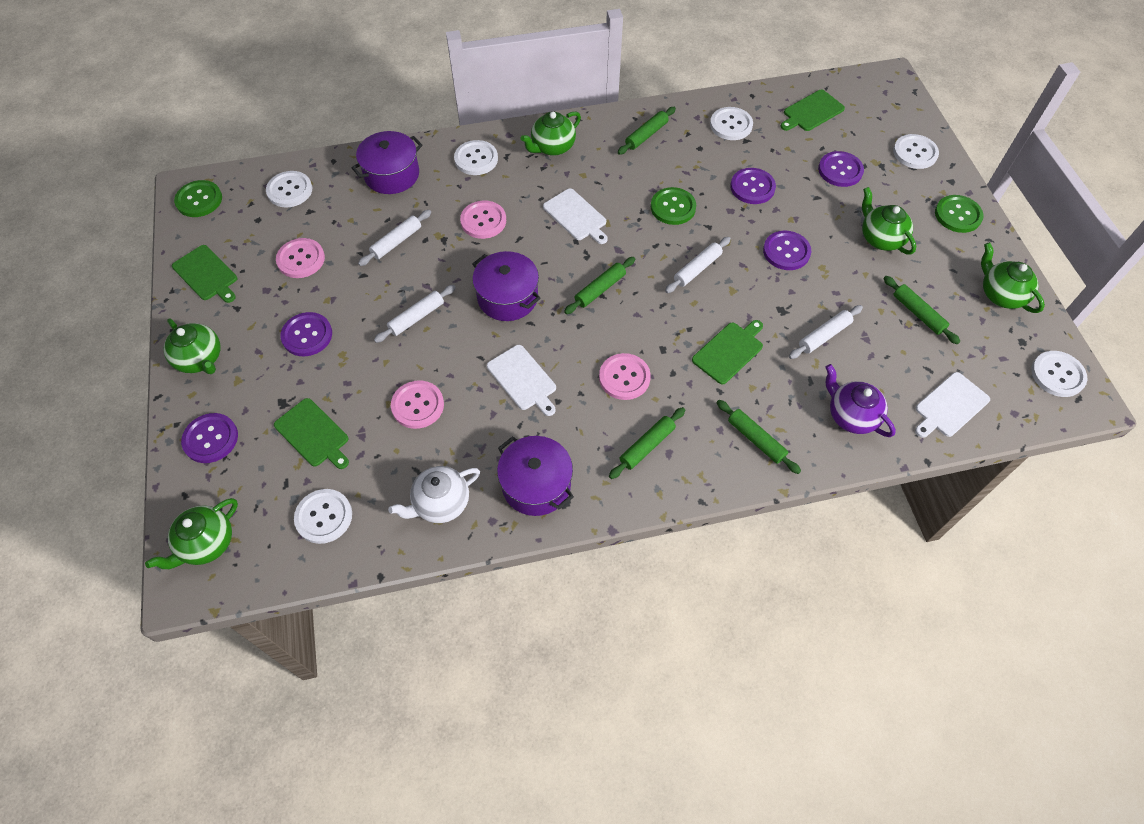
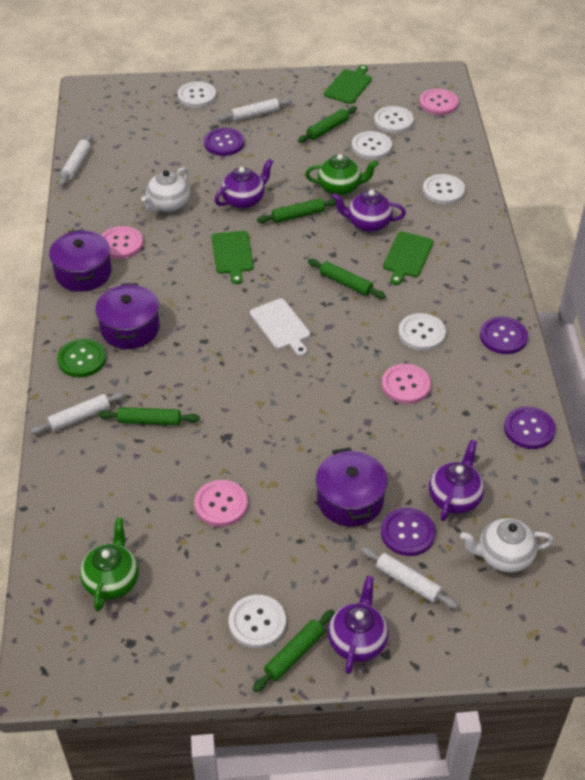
green button: [174,180,222,217] [651,187,696,225] [935,195,984,233] = 3 -> [57,339,106,377] = 1
green cutting board: [172,245,237,303] [274,398,349,469] [692,320,763,384] [780,90,845,131] = 4 -> [212,231,254,284] [324,65,372,104] [383,232,433,285] = 3
green teapot: [145,498,238,569] [163,319,220,374] [521,112,581,156] [862,187,916,255] [981,242,1045,313] = 5 -> [80,518,139,611] [305,154,379,196] = 2
purple button: [181,413,238,463] [281,312,332,356] [730,168,776,204] [763,231,811,270] [818,151,864,187] = 5 -> [204,128,244,156] [381,507,436,556] [480,316,528,354] [504,406,556,449] = 4
purple teapot: [825,364,896,437] = 1 -> [214,159,273,209] [328,576,389,674] [332,190,406,232] [429,440,484,521] = 4
white cutting board: [487,345,556,416] [543,188,608,244] [915,372,990,438] = 3 -> [250,298,310,356] = 1
white teapot: [388,466,480,523] = 1 -> [141,167,190,212] [460,518,554,572] = 2

